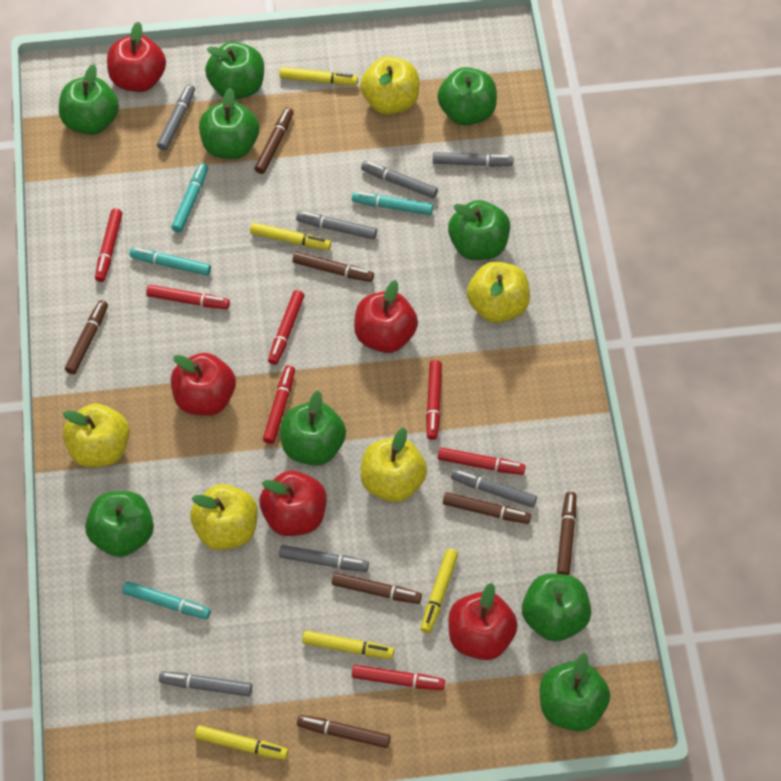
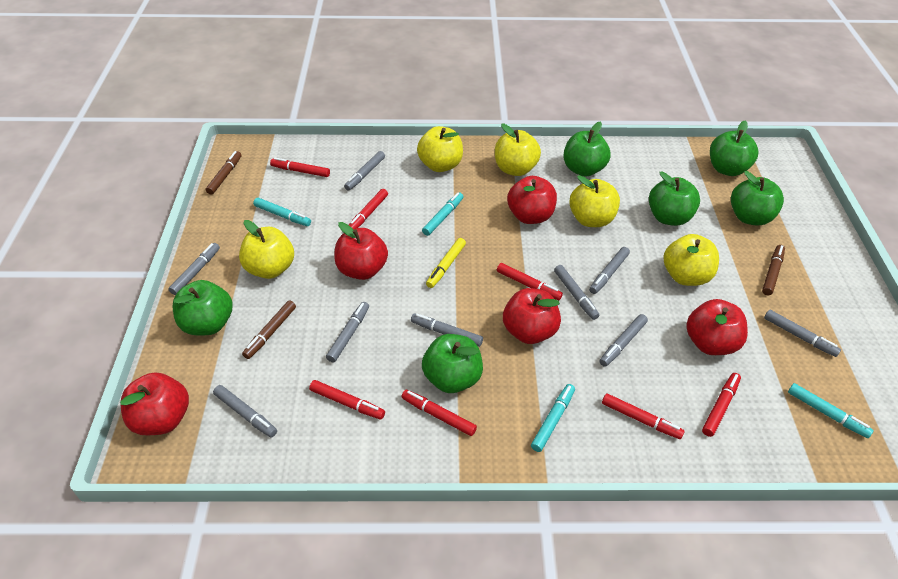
brown marker: [65,300,108,374] [254,107,294,174] [293,252,374,282] [297,715,391,748] [332,573,422,604] [443,492,531,524] [557,492,576,575] = 7 -> [206,151,242,195] [242,300,296,359] [762,245,785,295] = 3
green apple: [59,64,119,135] [85,491,154,557] [199,88,259,159] [205,42,264,100] [280,391,346,466] [437,67,497,126] [448,200,510,260] [522,573,591,641] [540,653,610,731] = 9 -> [173,280,233,335] [422,334,483,393] [563,122,611,177] [649,172,700,226] [710,120,758,176] [731,171,784,226] = 6
grey marker: [157,84,195,151] [159,671,252,696] [279,545,369,572] [296,211,377,239] [361,161,438,198] [433,152,514,167] [451,469,537,508] = 7 -> [168,243,220,295] [213,385,277,437] [326,302,369,362] [344,151,385,191] [411,313,483,347] [554,265,599,320] [589,247,630,294] [599,314,648,367] [764,310,841,357] = 9
yellow marker: [195,725,288,760] [250,222,331,250] [279,67,358,85] [302,631,394,659] [421,549,458,633] = 5 -> [426,238,466,288] = 1

